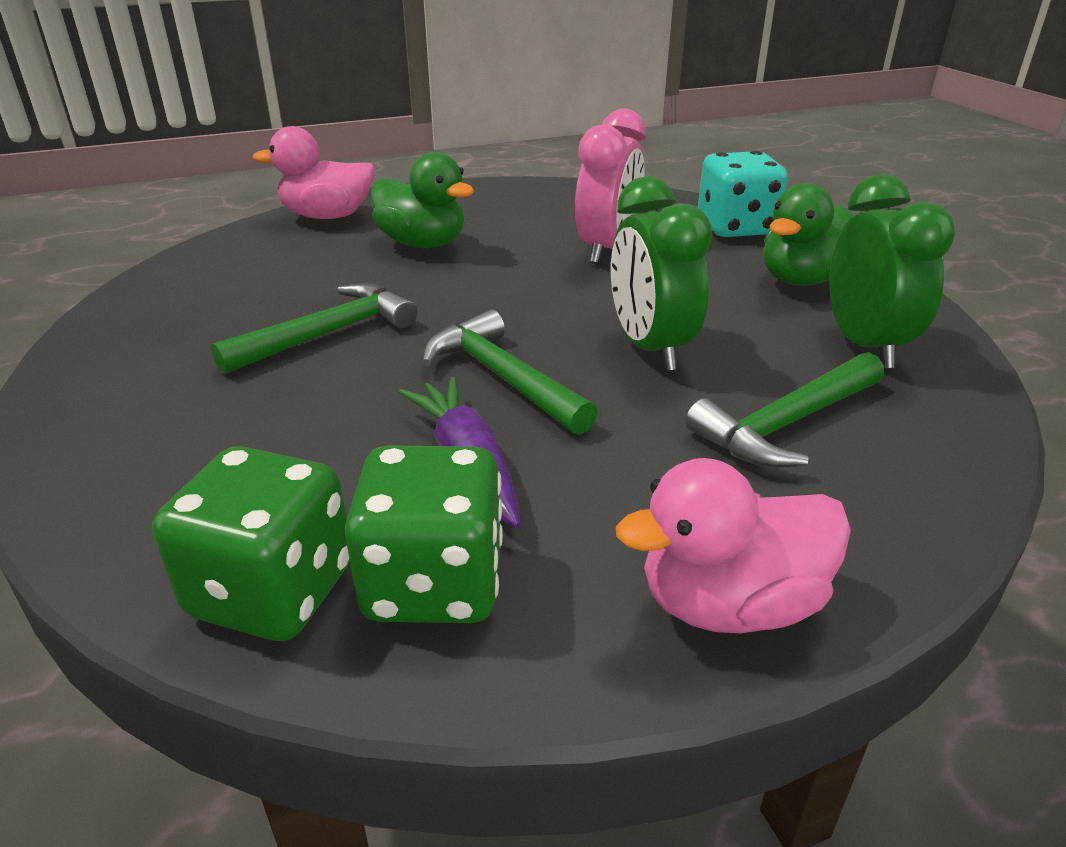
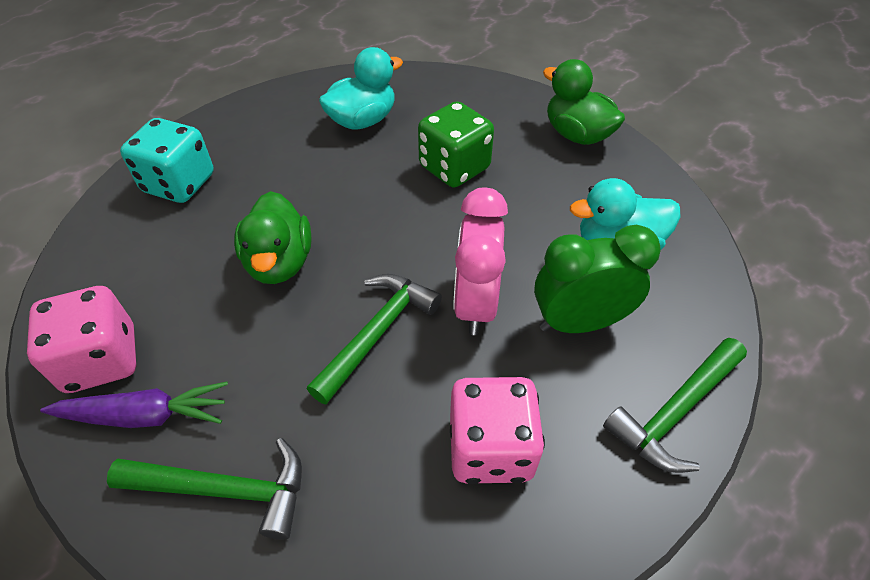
green clock: [611,176,713,371] [829,174,955,369] = 2 -> [534,225,661,333] = 1
green dice: [152,446,350,641] [345,445,503,623] = 2 -> [418,101,494,188] = 1
pink dice: none = 0 -> [27,286,136,393] [450,377,545,484] = 2
pink duck: [252,126,375,219] [616,458,851,633] = 2 -> none = 0
turquoise duck: none = 0 -> [319,47,403,130] [570,178,681,249] = 2

